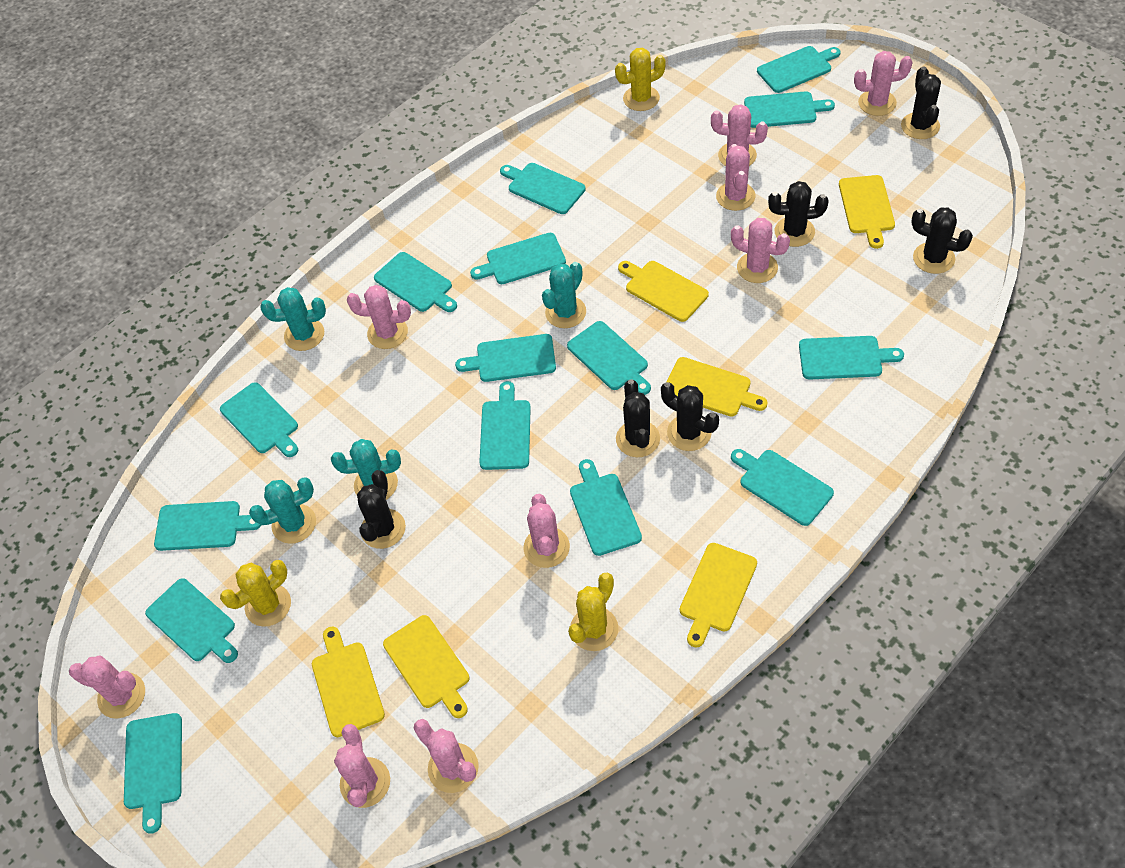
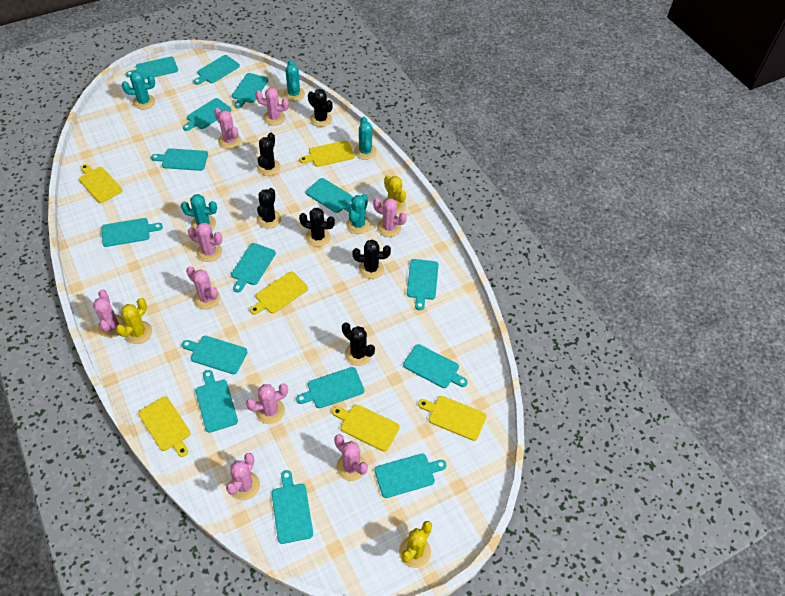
turquoise cactus: [249,478,316,544] [260,287,326,351] [331,439,401,500] [542,262,586,328] = 4 -> [122,71,155,109] [181,194,217,230] [283,60,305,101] [346,194,371,234] [354,117,377,160] = 5

